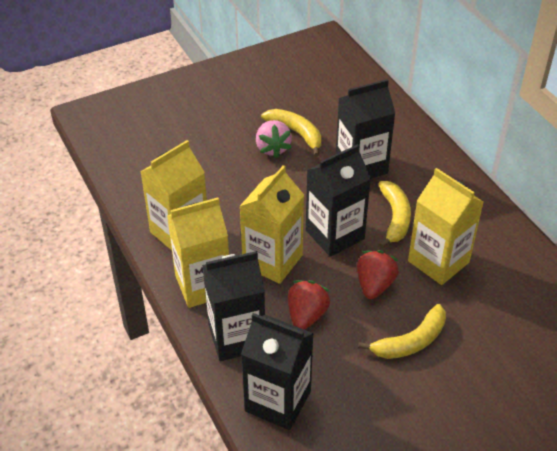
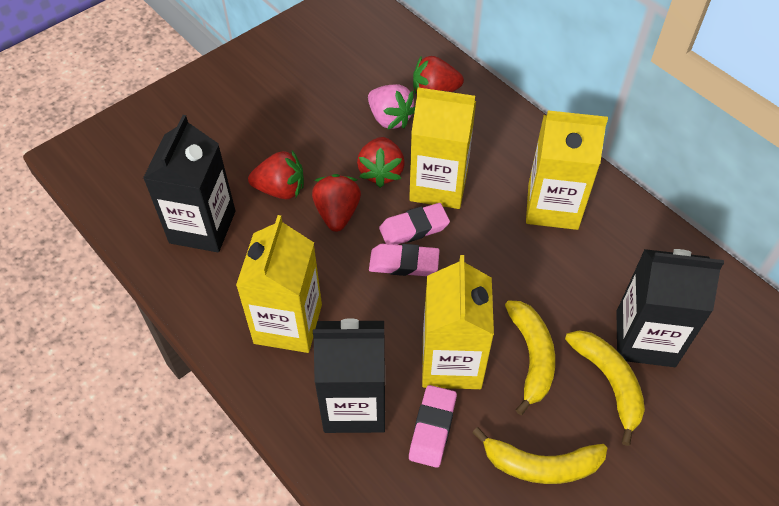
black carton: [202,251,265,361] [241,313,314,430] [306,144,371,257] [336,79,395,178] = 4 -> [143,115,236,252] [313,318,385,433] [617,249,724,367] = 3
pink eraser: none = 0 -> [369,244,440,276] [379,203,450,245] [409,385,457,468] = 3
red strawberry: [288,280,330,330] [357,250,399,299] = 2 -> [248,151,304,199] [312,174,361,232] [357,137,405,188] [413,55,464,94] = 4

